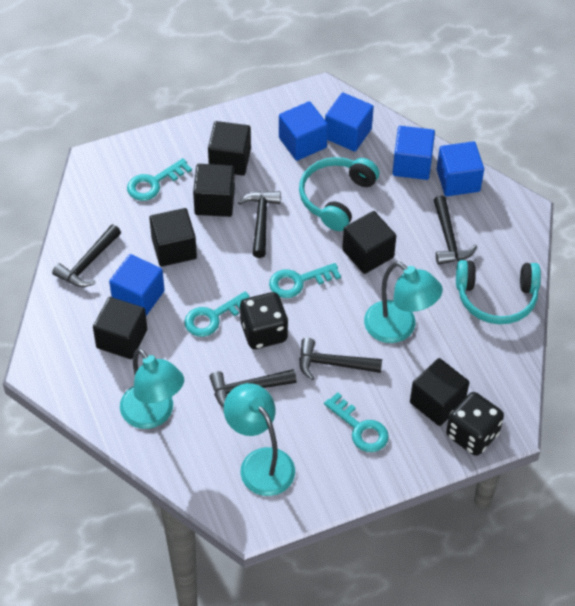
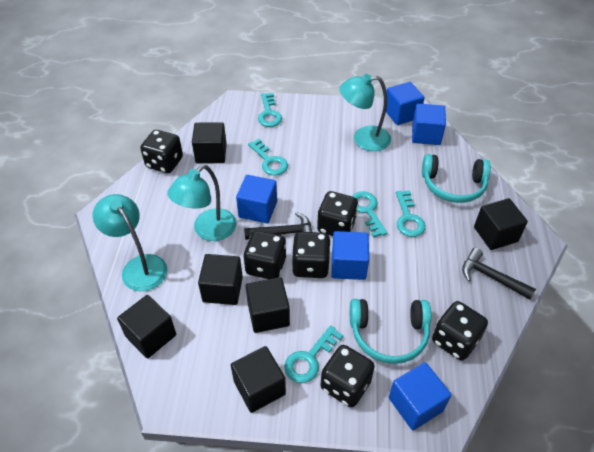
black dice: [240,292,288,349] [446,392,504,456] = 2 -> [140,130,183,173] [243,231,286,279] [292,232,331,278] [317,191,358,236] [321,345,375,407] [432,301,488,361] = 6
black hammer: [52,225,121,287] [209,369,297,407] [238,191,281,258] [299,338,382,380] [433,196,477,265] = 5 -> [244,212,312,240] [462,248,536,300] = 2
turquoise key: [127,158,192,201] [184,291,249,337] [269,263,341,298] [324,392,389,452] = 4 -> [248,139,288,176] [258,93,282,127] [284,325,343,383] [352,191,387,238] [396,191,426,237] = 5

